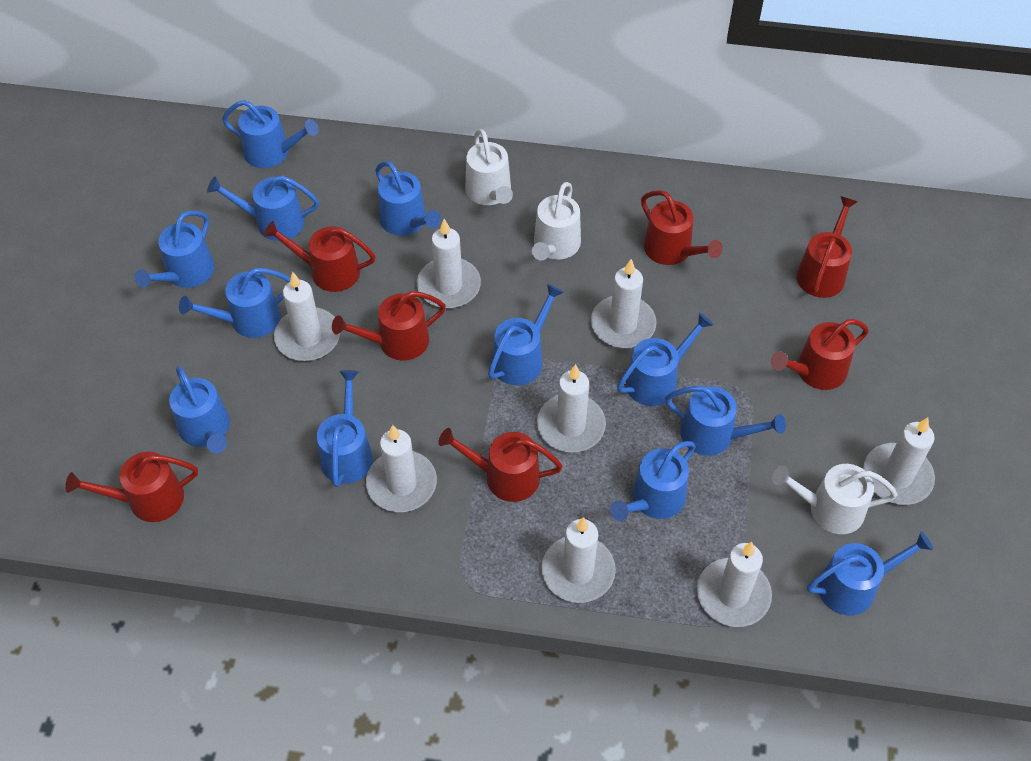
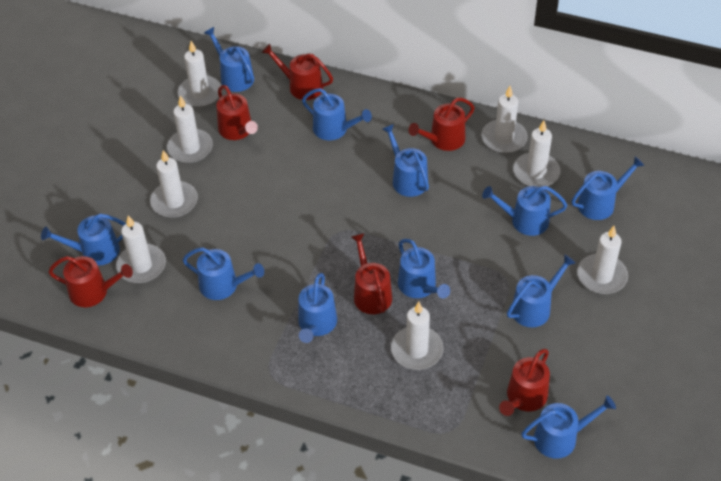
blue watering can: [134,211,215,288] [169,366,230,453] [179,268,291,338] [207,176,319,241] [222,100,318,168] [317,370,373,487] [375,161,441,236] [488,284,564,385] [610,441,696,521] [617,313,714,406] [665,386,786,456] [807,532,933,616] = 12 -> [41,214,126,266] [183,247,264,300] [204,27,254,92] [298,273,337,343] [302,88,372,140] [382,124,429,197] [398,239,450,298] [482,186,567,236] [507,254,576,327] [521,396,616,459] [571,156,645,220] = 11
red watering can: [66,452,198,522] [263,221,375,292] [332,291,446,361] [438,428,562,502] [641,190,723,265] [771,319,869,390] [796,196,857,298] = 7 -> [49,256,133,307] [216,85,258,140] [262,44,333,100] [351,233,392,314] [408,98,474,151] [499,349,550,416] = 6
white watering can: [465,129,513,205] [532,182,581,261] [772,464,897,534] = 3 -> none = 0

